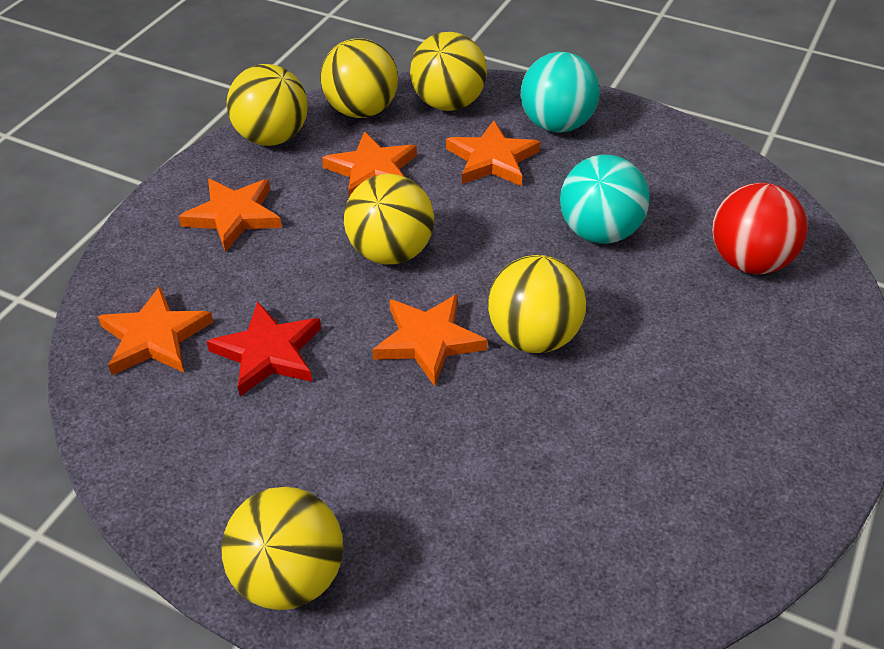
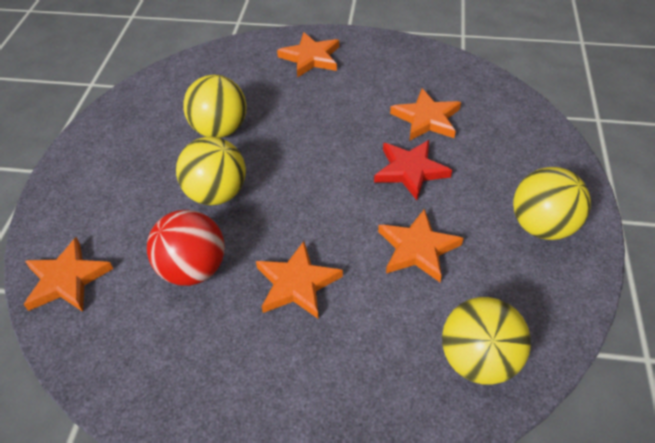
turquoise ball: [521,52,600,133] [560,155,650,244] = 2 -> none = 0
yellow ball: [222,487,343,610] [227,64,308,146] [320,38,398,118] [344,174,434,265] [410,32,487,111] [488,255,586,353] = 6 -> [176,136,246,205] [183,75,246,138] [442,297,531,385] [513,167,591,240] = 4

